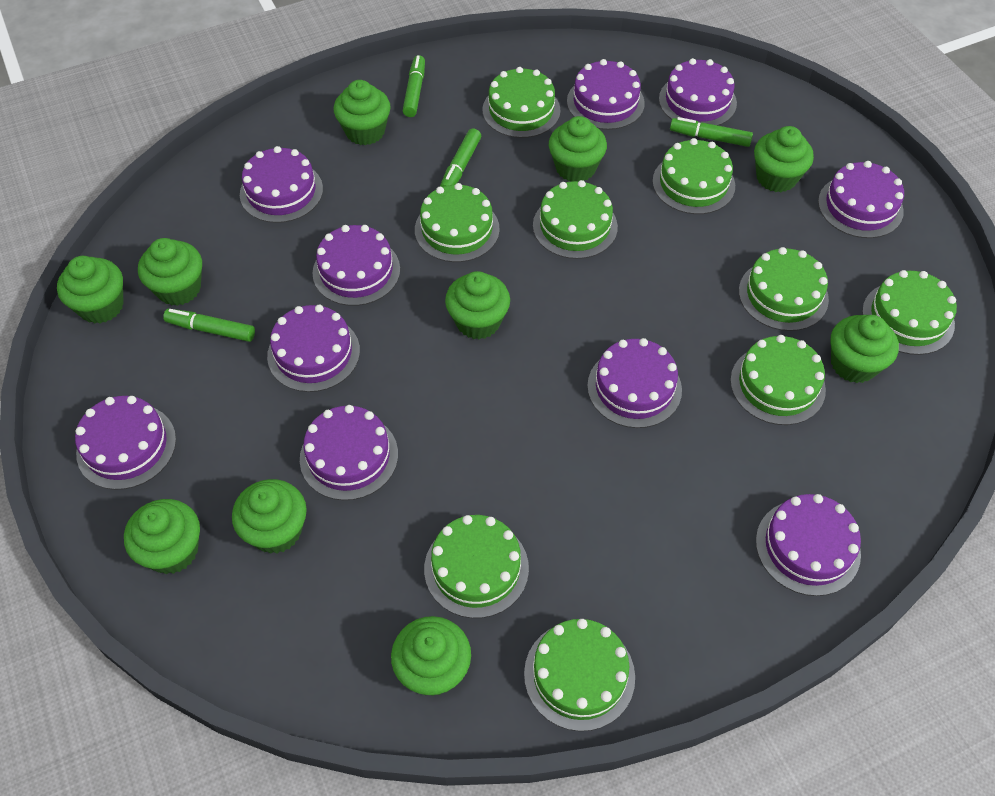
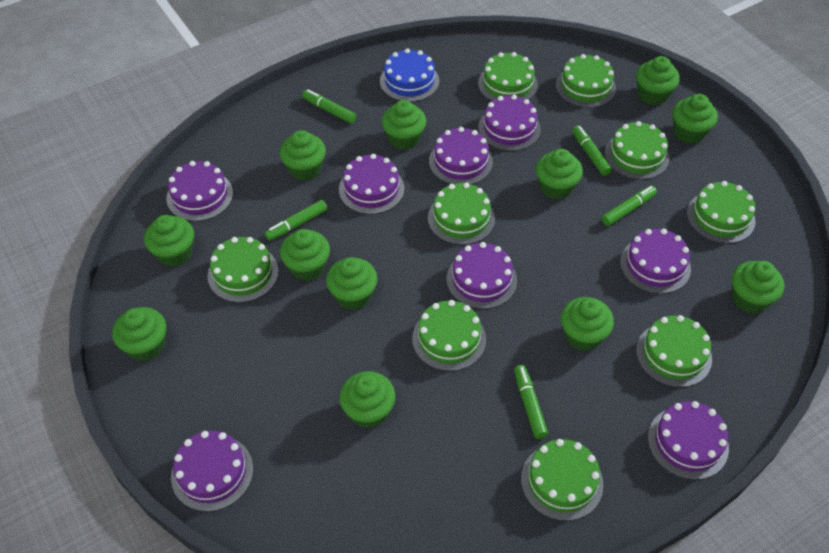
blue cake: none = 0 -> [380,48,439,102] = 1
green cupcake: [57,256,124,324] [124,499,200,574] [138,238,202,306] [232,479,307,554] [334,80,391,145] [391,616,471,696] [445,271,510,340] [549,116,607,181] [754,126,814,192] [831,315,899,383] = 10 -> [112,307,166,361] [144,215,194,267] [280,130,326,181] [280,229,330,281] [326,257,378,310] [339,371,395,428] [382,100,426,150] [536,149,583,200] [561,297,614,351] [636,56,680,105] [672,94,718,144] [732,261,784,313] = 12
green marker: [163,309,255,342] [403,55,425,117] [440,128,481,187] [670,117,753,147] = 4 -> [264,200,327,241] [302,90,356,124] [514,365,548,439] [572,125,612,176] [601,186,657,226] = 5
purple cake: [75,396,176,490] [240,146,323,223] [267,305,360,392] [300,405,398,500] [312,225,400,306] [567,59,645,130] [587,338,682,428] [659,58,737,126] [756,494,861,596] [818,161,904,238] = 10 -> [166,161,233,221] [171,431,253,512] [339,154,404,214] [429,127,493,184] [446,242,517,309] [478,95,541,151] [620,229,691,294] [648,401,729,480] = 8

